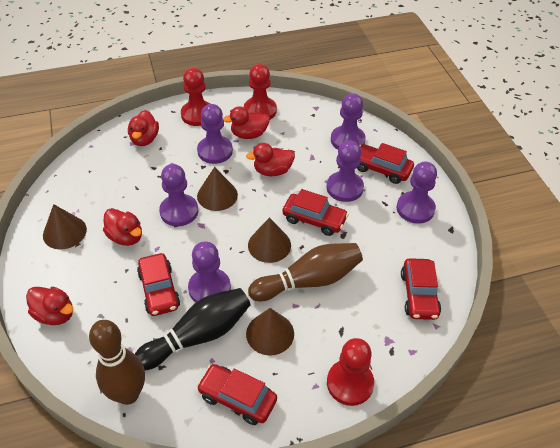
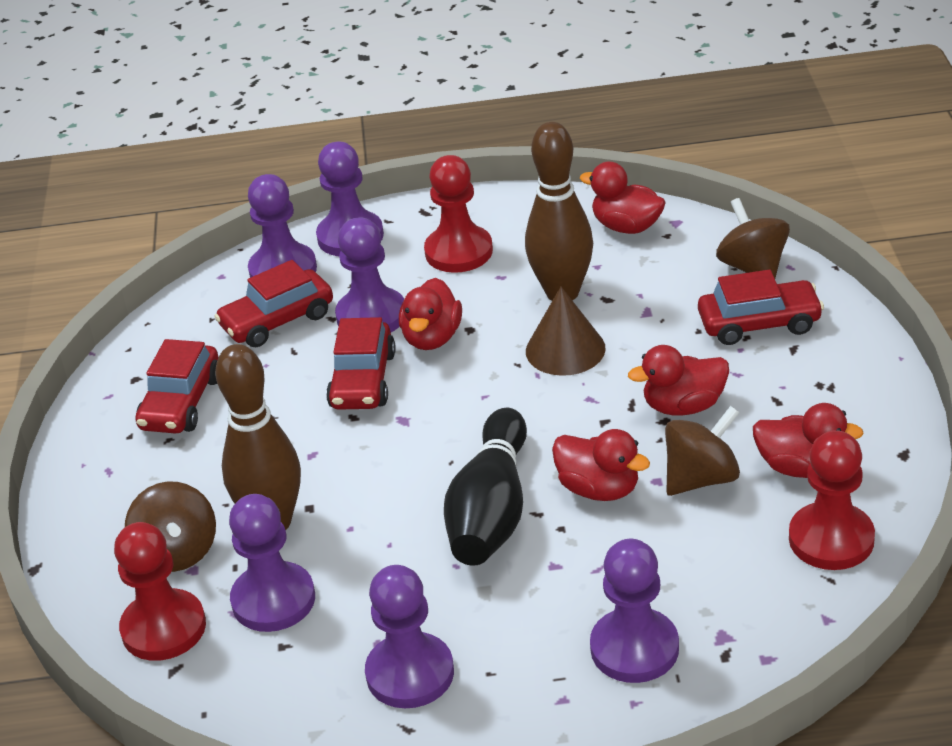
brown cone: [43,204,87,249] [197,167,238,211] [246,308,294,356] [248,217,291,263] = 4 -> [526,287,605,376] = 1
brown spinning top: none = 0 -> [125,482,216,572] [665,406,740,496] [716,198,790,278] = 3
red car: [137,253,180,316] [197,364,277,425] [282,189,349,236] [357,143,414,184] [401,258,441,320] = 5 -> [135,339,219,434] [214,260,333,347] [326,317,396,410] [698,270,824,345] = 4

